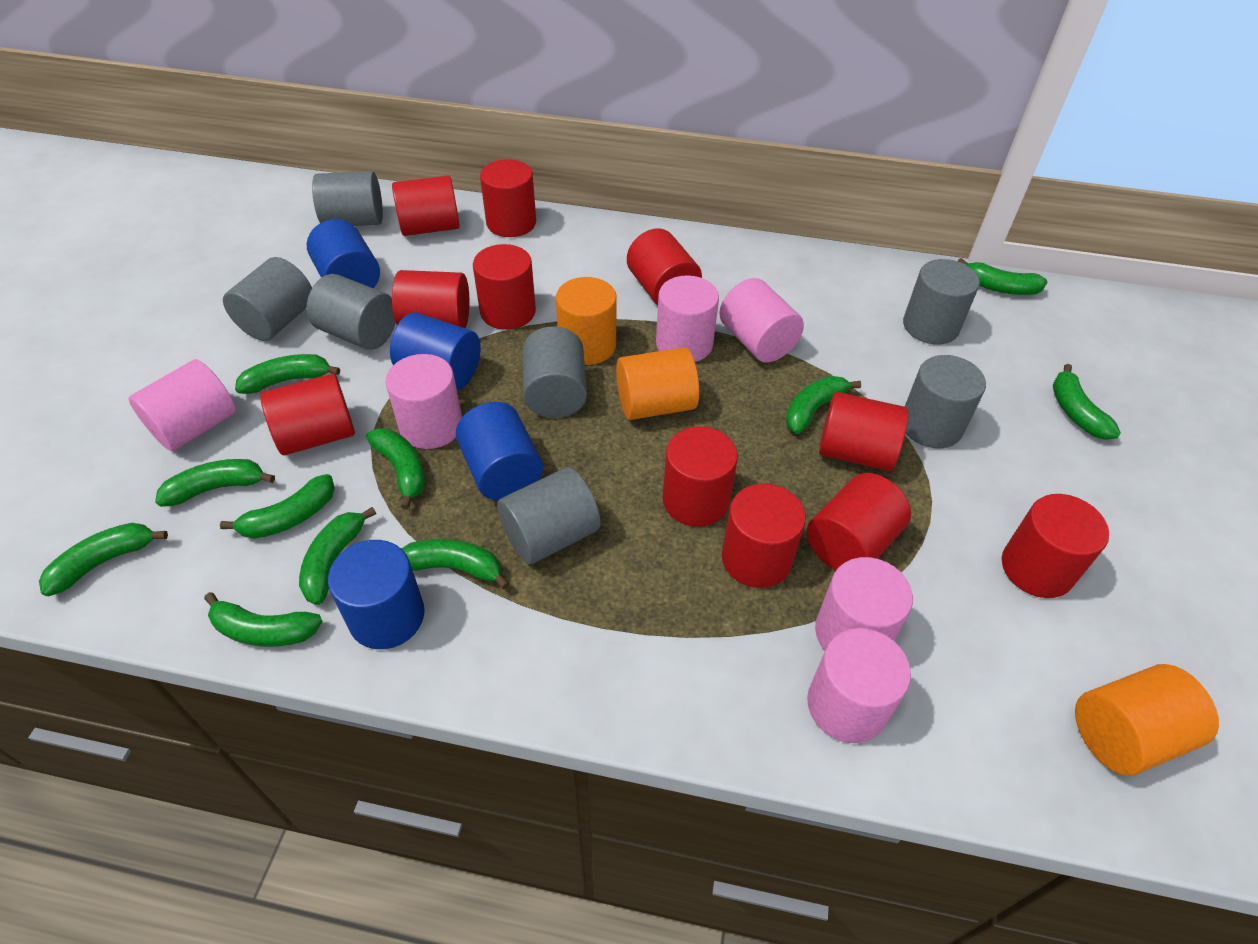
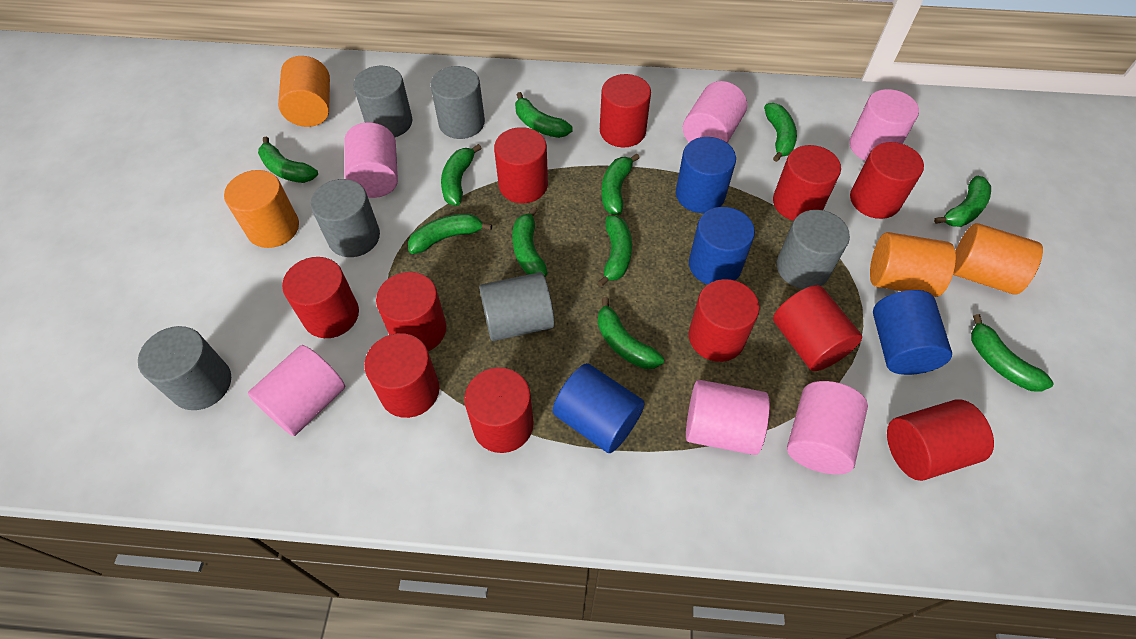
grey cylinder: [223,257,312,341] [306,274,396,350] [312,171,383,226] [497,467,600,564] [522,326,587,418] [903,259,980,344] [905,355,986,449] = 7 -> [138,326,231,410] [311,179,380,257] [353,66,412,137] [430,66,485,139] [479,272,554,341] [777,210,850,289] = 6
orange cylinder: [556,277,617,365] [616,347,699,420] [1075,664,1219,776] = 3 -> [224,170,299,248] [278,56,330,127] [870,232,956,297] [953,223,1043,295] = 4

